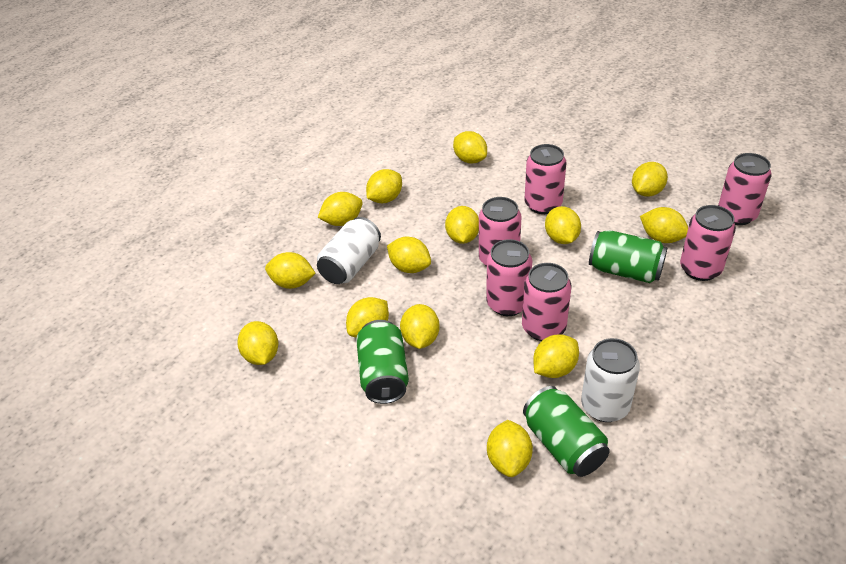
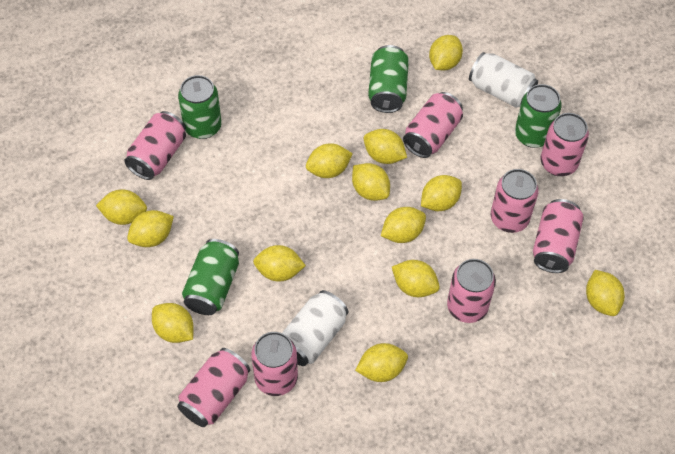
green can: [356,320,409,404] [523,386,610,477] [589,230,667,283] = 3 -> [178,75,222,139] [182,239,239,315] [368,45,409,113] [515,84,562,148] = 4
pink can: [479,197,521,266] [486,239,532,316] [522,263,571,341] [525,144,567,214] [680,205,736,281] [718,153,772,225] = 6 -> [124,111,186,180] [177,348,250,427] [251,332,298,396] [403,92,463,158] [447,259,496,323] [491,169,539,233] [533,199,584,273] [540,113,589,176] = 8
yellow lemon: [237,321,278,365] [265,252,316,289] [318,192,363,226] [346,297,389,338] [366,169,402,203] [387,237,431,273] [400,304,440,349] [445,206,479,244] [453,131,487,164] [487,420,533,477] [533,334,579,378] [545,206,581,244] [632,162,668,197] [640,207,688,243] = 14 -> [96,190,147,225] [127,210,174,247] [152,303,194,343] [253,245,306,282] [306,143,353,178] [352,163,390,201] [355,343,408,382] [364,129,407,164] [381,207,426,243] [392,260,440,297] [421,175,462,211] [429,35,463,71] [586,270,625,316] = 13

